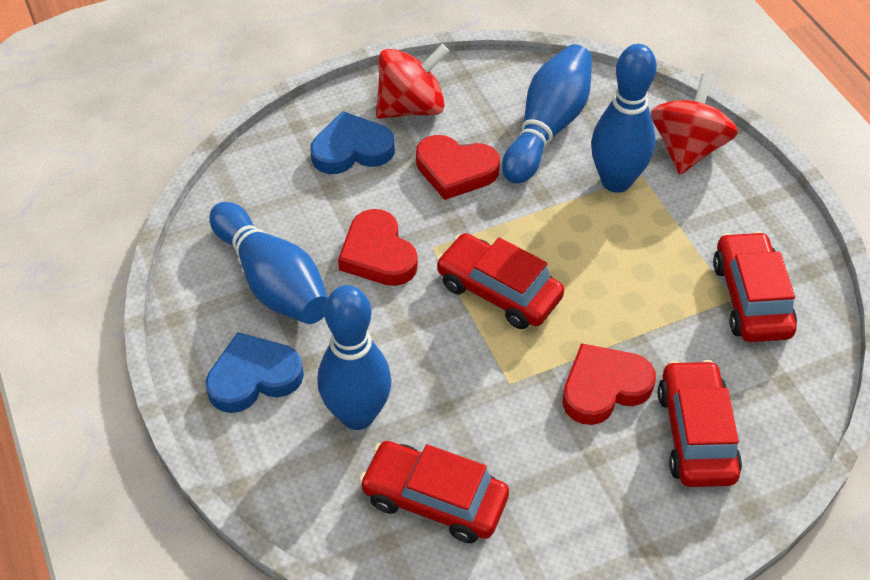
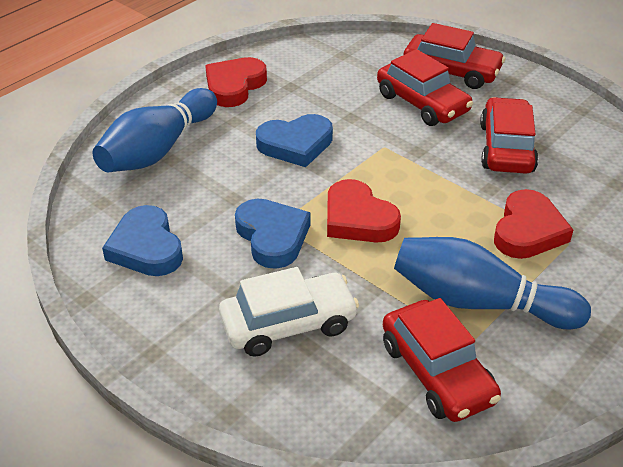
blue bowling pin: [210,202,328,324] [318,285,392,430] [502,44,592,183] [591,44,657,193] = 4 -> [92,88,217,172] [394,237,591,330] = 2
blue heart: [206,332,304,413] [310,111,395,174] = 2 -> [102,205,183,276] [235,199,311,269] [256,114,333,167] = 3
red spinning top: [376,44,449,119] [651,73,738,175] = 2 -> none = 0
white car: none = 0 -> [219,267,359,357] = 1

